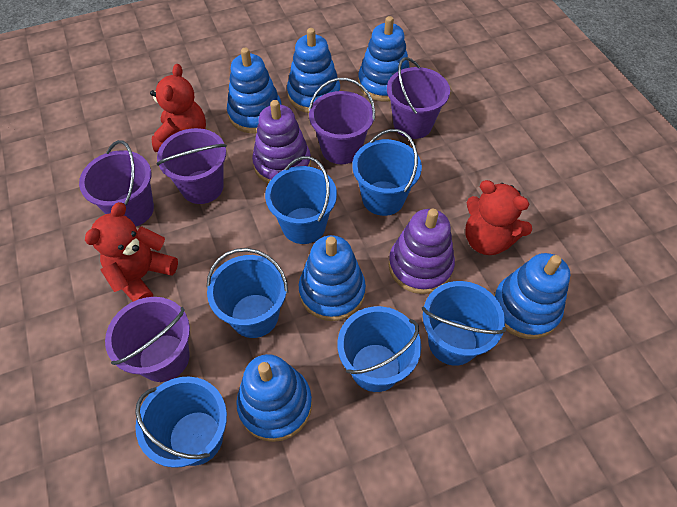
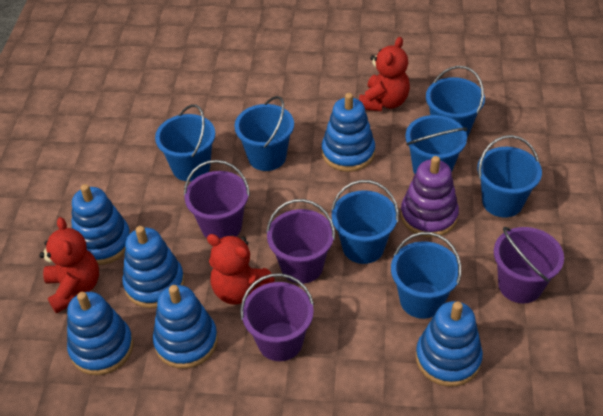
blue bucket: [135,377,227,468] [207,248,288,338] [265,156,337,244] [338,306,421,392] [352,129,422,216] [422,281,506,366] = 6 -> [155,104,215,181] [234,96,294,171] [331,180,399,264] [391,232,461,319] [405,115,468,174] [426,66,485,137] [477,135,542,217] = 7
purple bucket: [79,140,154,226] [105,297,190,382] [157,128,227,204] [309,78,375,164] [387,57,450,139] = 5 -> [184,160,250,239] [240,273,314,361] [266,199,335,284] [494,227,564,303] = 4
purple stacking toy: [252,100,311,184] [388,209,455,294] = 2 -> [401,156,459,237] = 1

